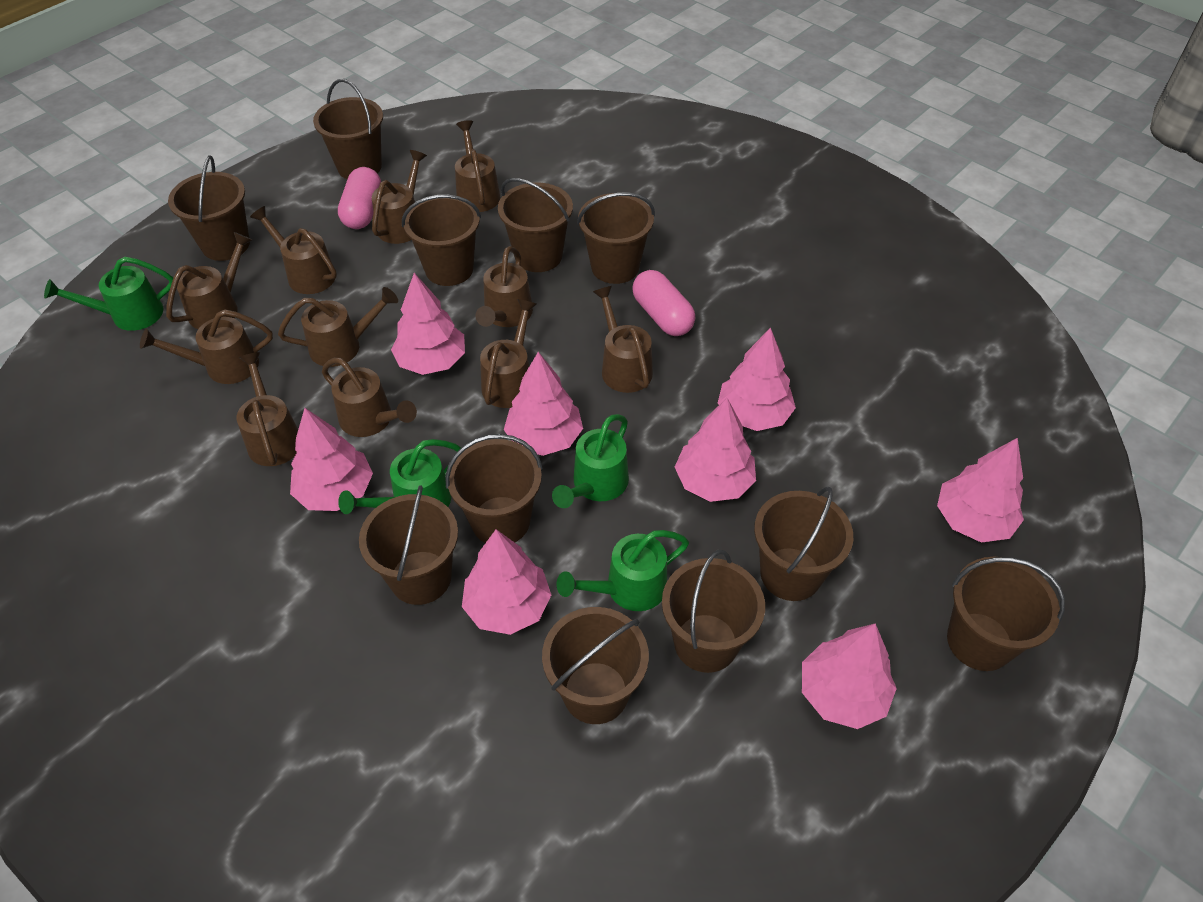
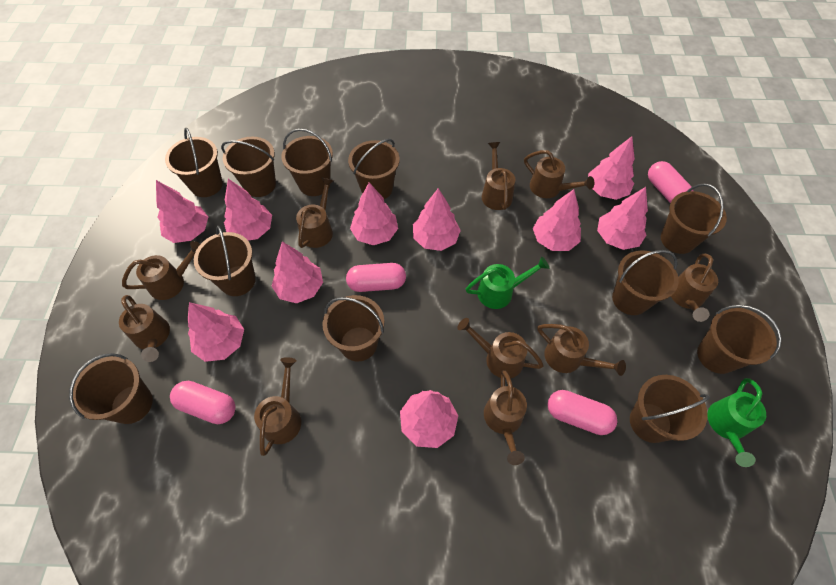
brown watering can: [140,310,273,384] [166,232,252,329] [237,352,298,466] [250,206,337,294] [278,287,398,367] [322,358,417,437] [372,150,427,244] [455,120,500,212] [475,246,533,327] [480,299,537,408] [593,286,653,393] = 11 -> [119,295,170,362] [122,241,200,300] [254,357,301,456] [296,177,334,248] [457,318,544,379] [482,142,515,210] [484,370,527,465] [524,150,594,198] [537,324,626,376] [671,253,718,322] = 10
green watering can: [44,257,174,331] [338,439,461,514] [552,414,629,508] [557,530,689,611] = 4 -> [466,257,549,309] [707,378,766,467] = 2
pink capsule: [338,167,381,229] [632,270,695,336] = 2 -> [170,381,236,424] [346,263,406,292] [547,390,617,435] [648,161,694,203] = 4
pink tree: [290,408,373,511] [391,273,465,375] [462,529,551,635] [504,352,583,456] [675,398,756,502] [718,327,796,431] [802,623,897,729] [937,438,1024,543] = 8 -> [156,180,208,243] [188,302,244,362] [224,179,272,241] [272,241,323,303] [350,183,398,245] [400,390,458,448] [413,188,461,251] [533,189,581,251] [588,136,635,200] [597,187,648,250] = 10

